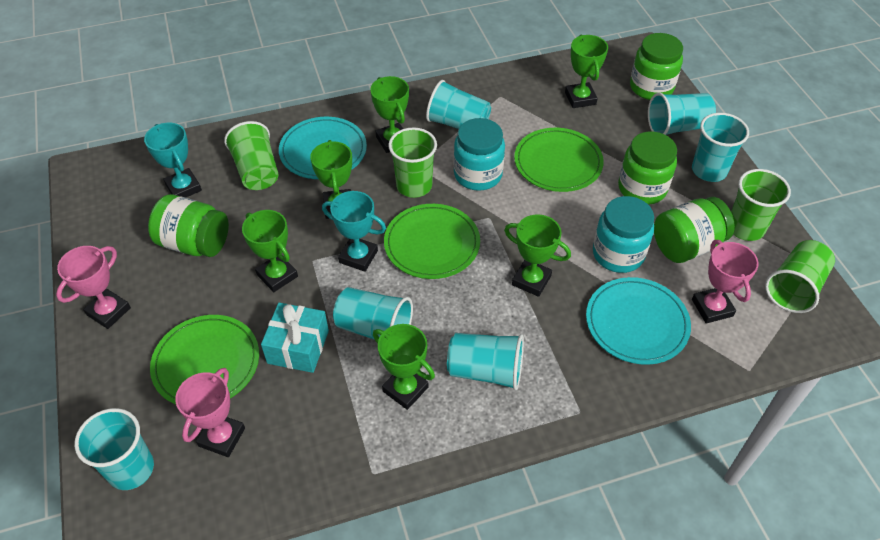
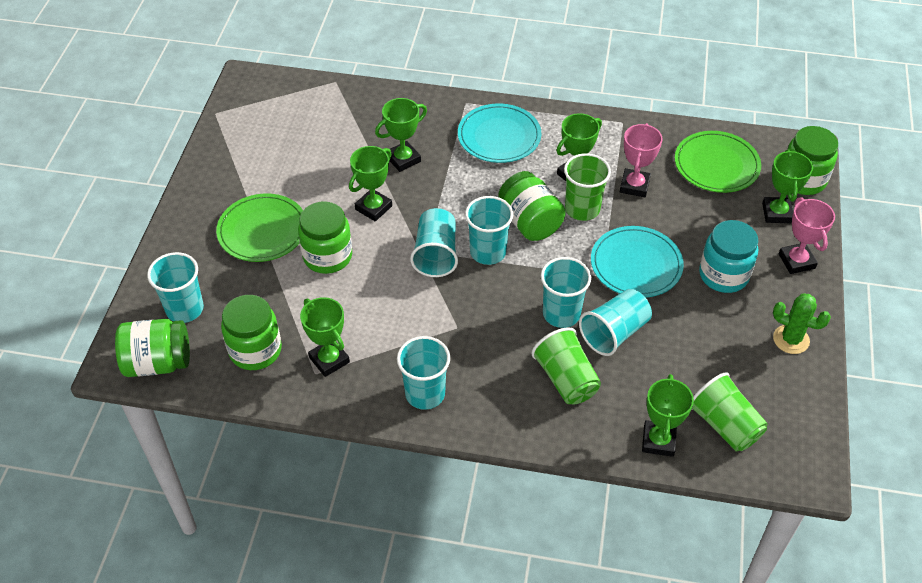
green cactus: none = 0 -> [773,294,831,354] = 1
green cup: [224,121,279,190] [388,127,437,198] [731,169,791,241] [765,240,835,313] = 4 -> [531,327,601,405] [564,153,611,221] [692,372,768,451] = 3
green jar: [148,194,229,257] [618,132,677,205] [630,33,683,100] [654,197,735,263] = 4 -> [115,319,190,377] [221,295,282,370] [298,202,352,274] [498,171,566,241] [787,126,838,195] = 5
green plate: [150,315,259,405] [384,204,480,279] [514,128,604,192] = 3 -> [216,193,303,262] [675,131,761,193] = 2
pink trophy: [56,246,131,329] [175,368,245,457] [692,240,759,323] = 3 -> [620,123,663,197] [779,197,835,274] = 2
turquoise gift: [261,303,329,373] = 1 -> none = 0
turquoise jar: [454,118,505,191] [593,196,654,273] = 2 -> [699,220,758,293] = 1
turquoise trophy: [144,123,202,198] [322,191,386,272] = 2 -> none = 0

